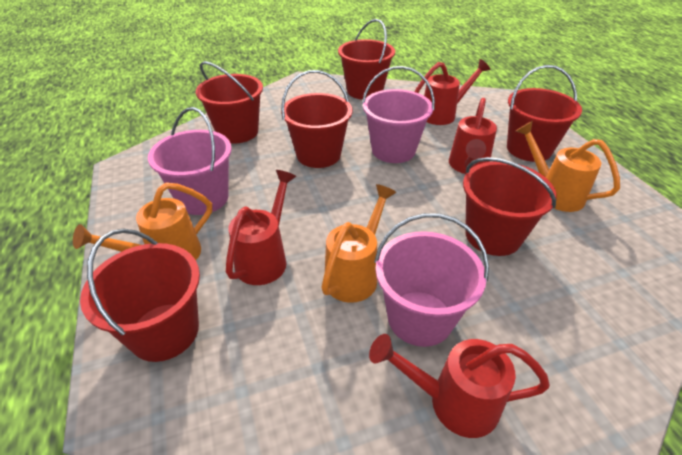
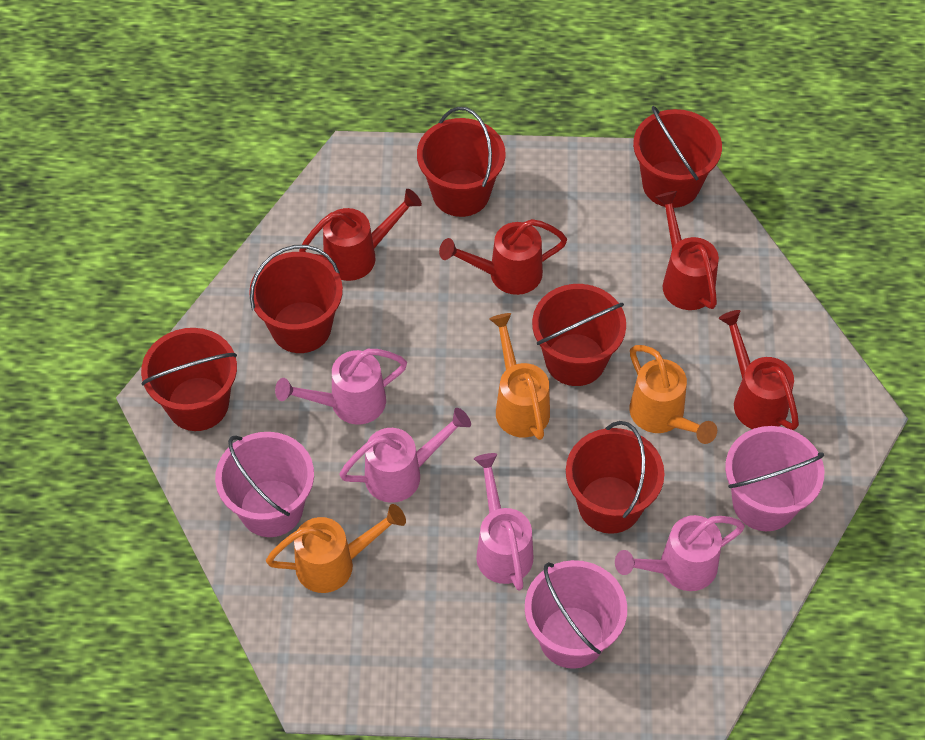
pink watering can: none = 0 -> [275,349,407,425] [339,408,471,503] [474,453,533,590] [615,515,745,591] = 4

